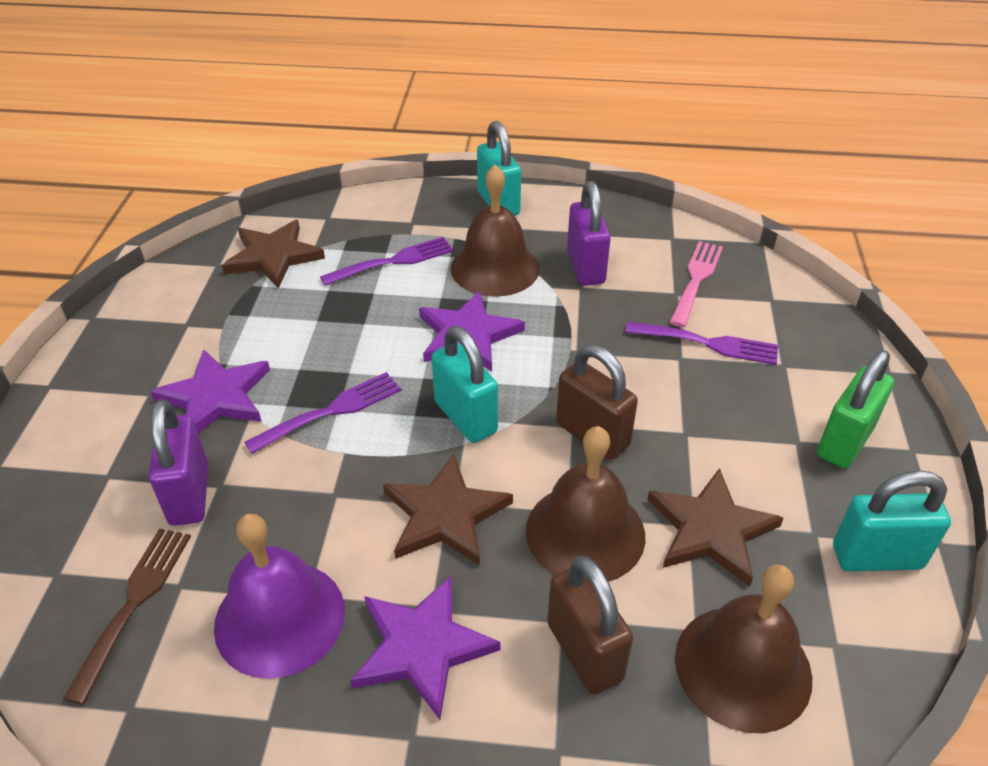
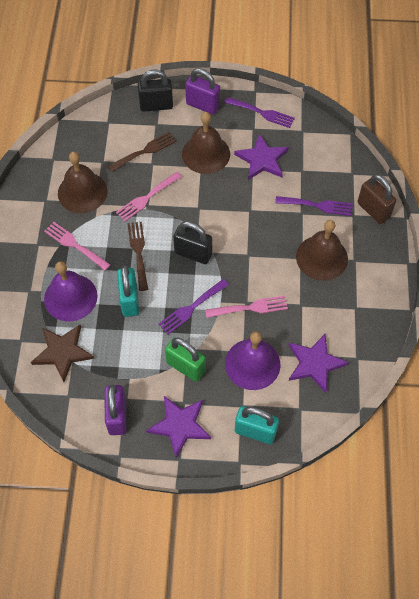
black padlock: none = 0 -> [138,69,173,112] [173,221,212,264] = 2
brown fork: [63,528,191,705] = 1 -> [108,132,176,172] [127,221,148,291] = 2
brown padlock: [547,556,633,694] [556,344,638,460] = 2 -> [357,174,396,224] = 1
brown star: [222,220,325,288] [383,454,513,566] [647,468,784,587] = 3 -> [31,325,94,382] = 1
pink fork: [670,241,723,327] = 1 -> [44,222,110,271] [116,172,182,221] [205,296,288,318] = 3
purple bell: [214,514,345,679] = 1 -> [44,261,97,322] [225,331,280,390] = 2
turquoise padlock: [432,326,498,443] [477,121,521,216] [833,470,951,571] = 3 -> [117,265,139,317] [235,406,279,444] = 2

